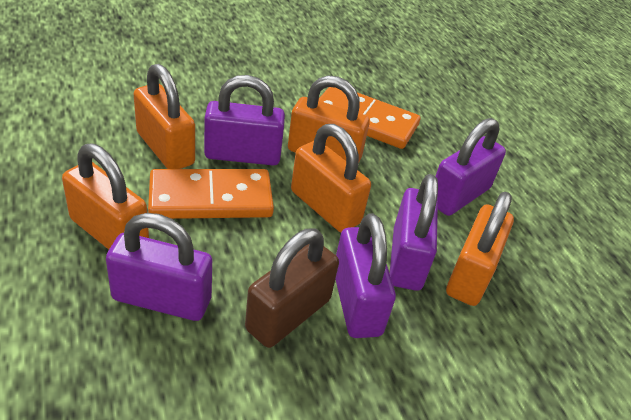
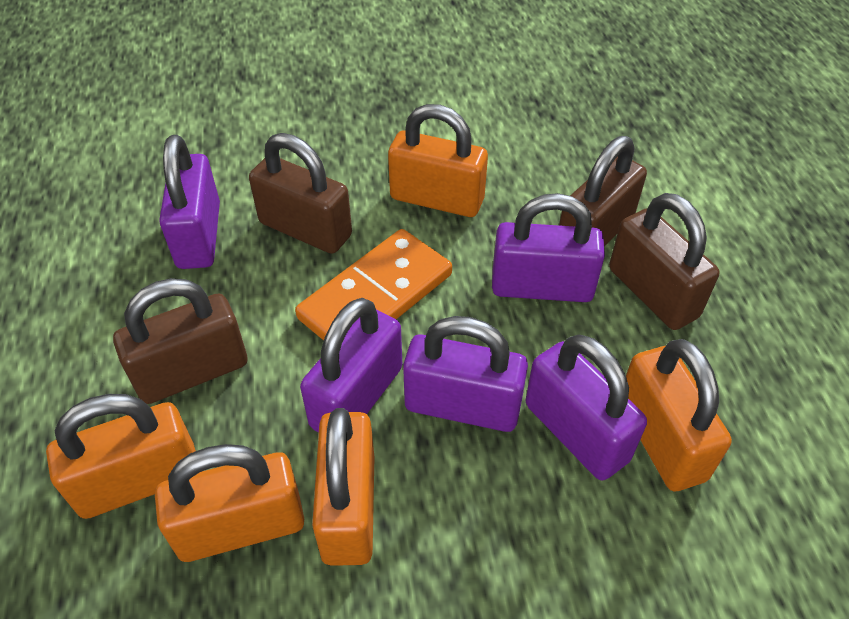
brown padlock: [245,229,339,348] = 1 -> [113,278,248,404] [249,133,352,254] [559,136,647,246] [609,193,720,330] = 4
orange domino: [148,169,274,219] [318,87,420,149] = 2 -> [295,229,452,340] = 1

